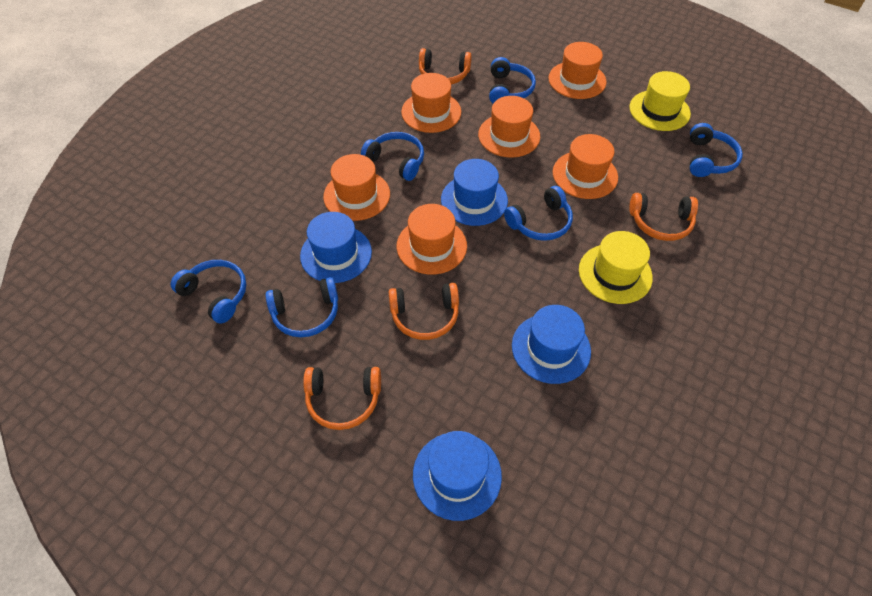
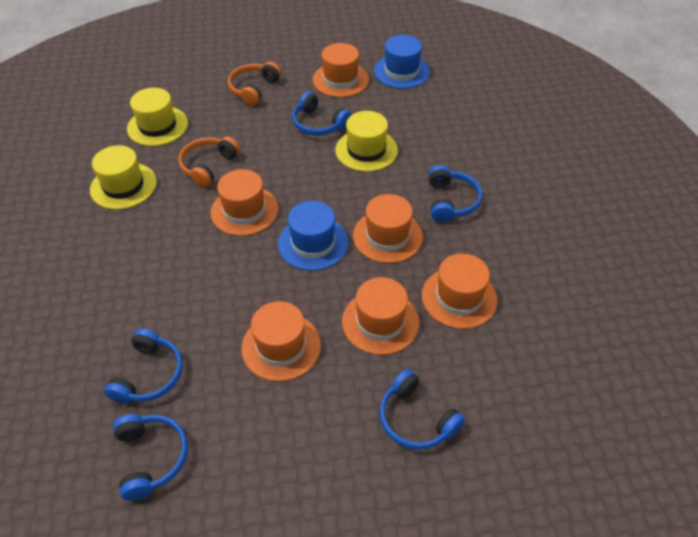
blue hat: [300,212,372,283] [413,431,502,521] [441,159,508,226] [512,305,591,384] = 4 -> [278,201,349,271] [374,35,430,89] = 2
blue headphones: [171,260,246,323] [265,277,338,337] [361,132,424,181] [489,57,536,104] [504,186,573,241] [690,123,743,177] = 6 -> [104,328,183,404] [113,414,188,500] [292,92,352,136] [379,369,465,450] [428,165,482,222] = 5
orange headphones: [303,367,381,430] [389,283,459,340] [419,48,472,84] [629,193,698,241] = 4 -> [178,137,240,187] [228,62,281,106] = 2
yellow hat: [579,231,653,304] [629,71,691,131] = 2 -> [90,145,157,210] [127,88,188,146] [335,111,398,172] = 3

